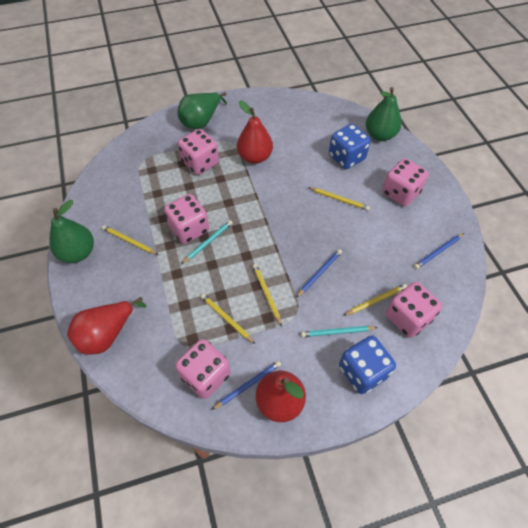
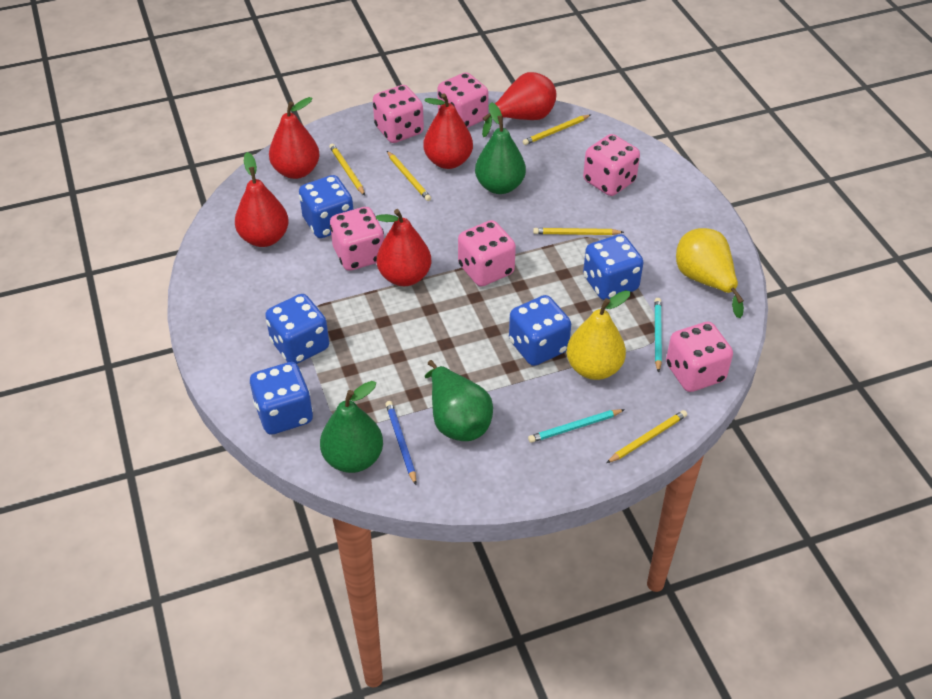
blue dice: [329,124,371,169] [339,336,396,394] = 2 -> [250,362,313,435] [265,294,329,364] [299,175,353,238] [509,295,571,366] [583,234,644,300] = 5
blue pencil: [212,361,281,410] [296,249,342,298] [414,233,464,269] = 3 -> [385,401,416,485] = 1
pink dice: [164,194,209,244] [175,339,231,399] [178,129,219,175] [382,158,429,206] [386,282,442,338] = 5 -> [330,207,384,271] [373,85,424,143] [437,72,488,128] [458,220,516,287] [583,134,640,196] [666,321,733,392] = 6
red pear: [67,297,147,355] [237,101,273,164] [256,371,306,422] = 3 -> [235,152,289,247] [269,97,320,179] [376,209,431,286] [423,93,473,169] [482,72,556,137] = 5
yellow pear: none = 0 -> [567,290,630,380] [676,228,744,318] = 2

